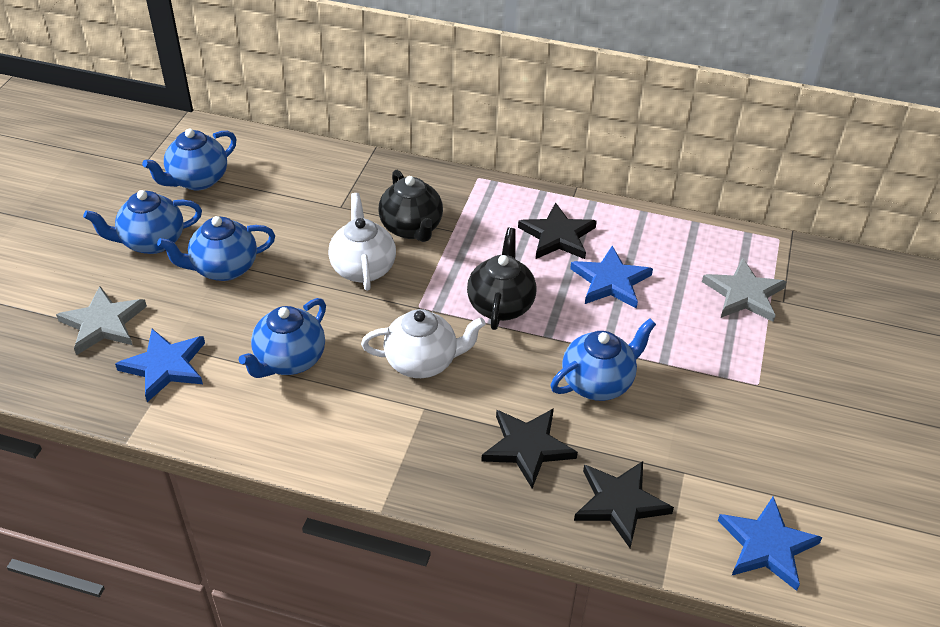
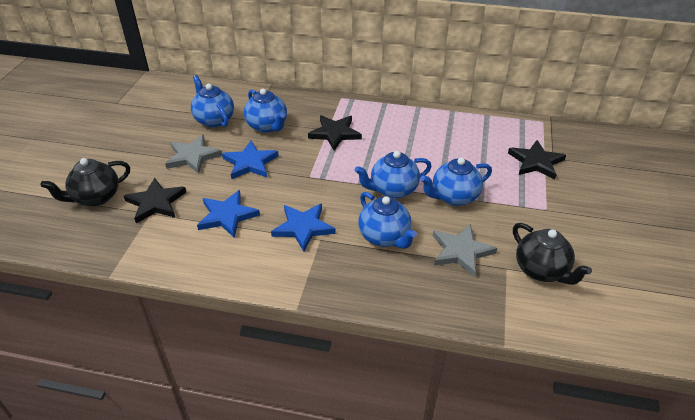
white teapot: [329,193,396,291] [361,309,485,378] = 2 -> none = 0

